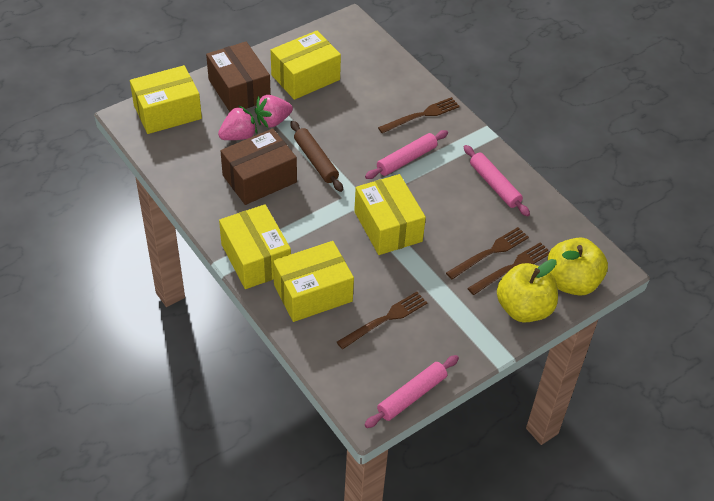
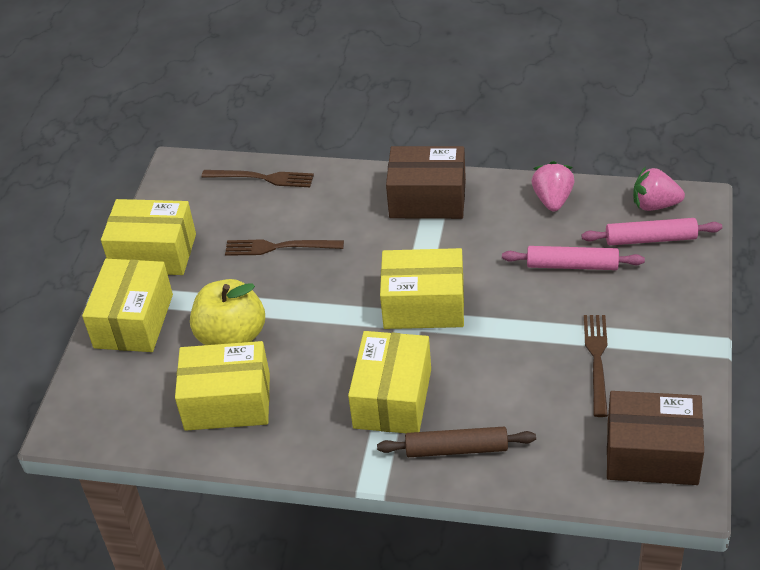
brown fork: [337,292,427,349] [378,97,460,133] [446,227,529,279] [467,242,550,295] = 4 -> [202,170,314,187] [225,239,344,256] [584,315,608,417] = 3
pink rolling pin: [364,355,459,428] [365,130,448,179] [464,145,530,216] = 3 -> [502,246,645,270] [582,218,722,245] = 2
yellow apple: [497,259,558,323] [548,237,608,296] = 2 -> [190,279,265,345] = 1

